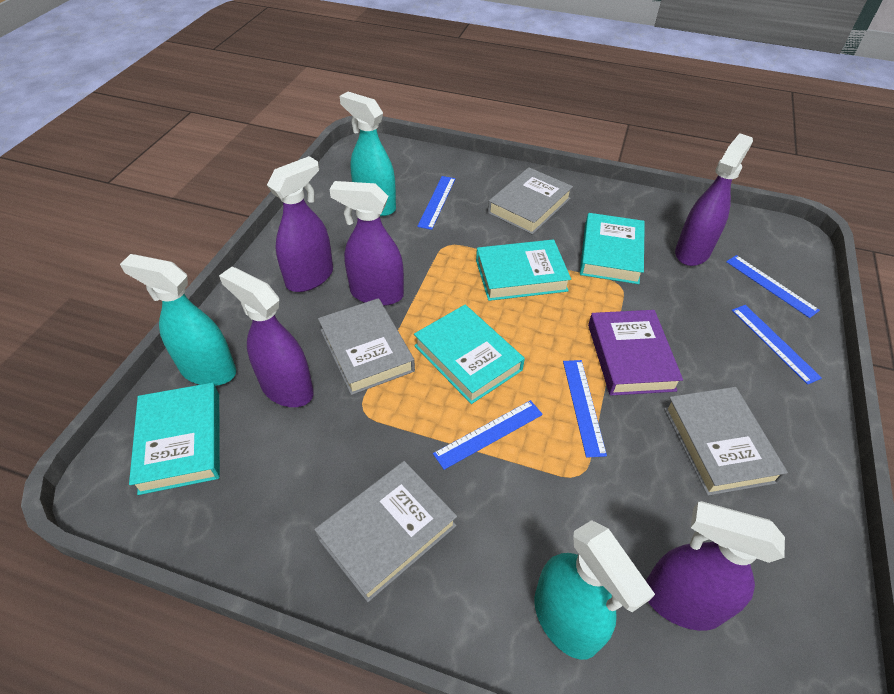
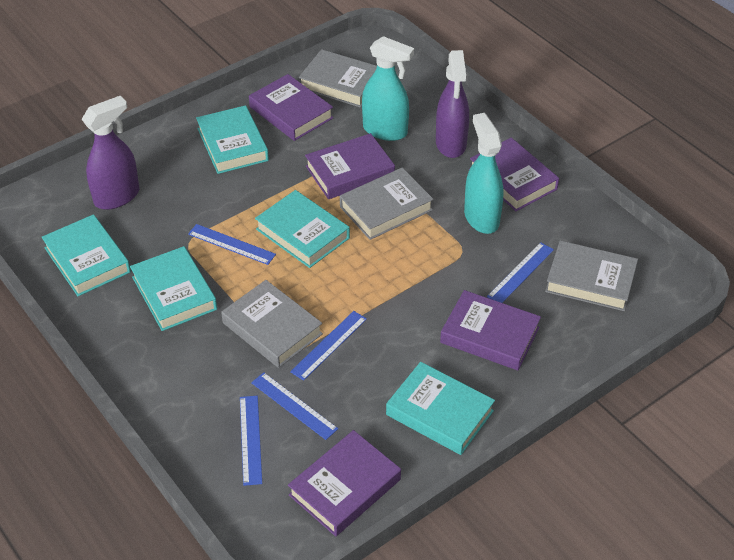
purple book: [588,310,683,395] = 1 -> [249,74,333,141] [288,430,401,537] [305,133,395,199] [440,290,541,370] [469,138,559,211] = 5
purple spray bottle: [219,267,314,407] [267,156,333,292] [329,181,404,306] [646,501,785,631] [675,133,753,266] = 5 -> [82,96,139,210] [436,50,469,158] = 2
turquoise book: [129,383,220,495] [414,305,525,404] [476,239,571,301] [580,213,645,284] = 4 -> [42,214,131,296] [130,246,217,331] [196,105,269,174] [255,190,350,268] [386,362,495,455] = 5
turquoise spray bottle: [120,254,236,386] [340,92,396,216] [534,520,655,660] = 3 -> [362,36,414,141] [464,113,503,234] = 2

